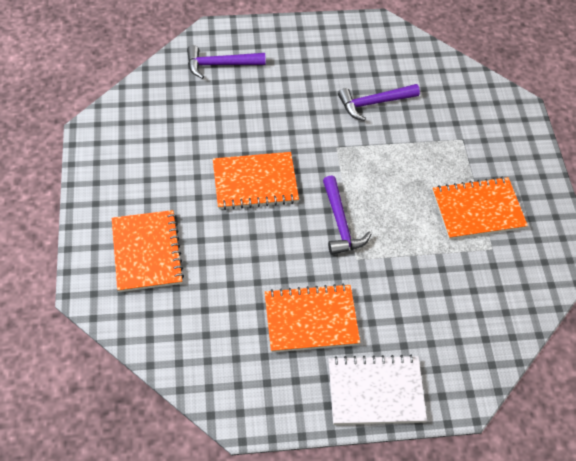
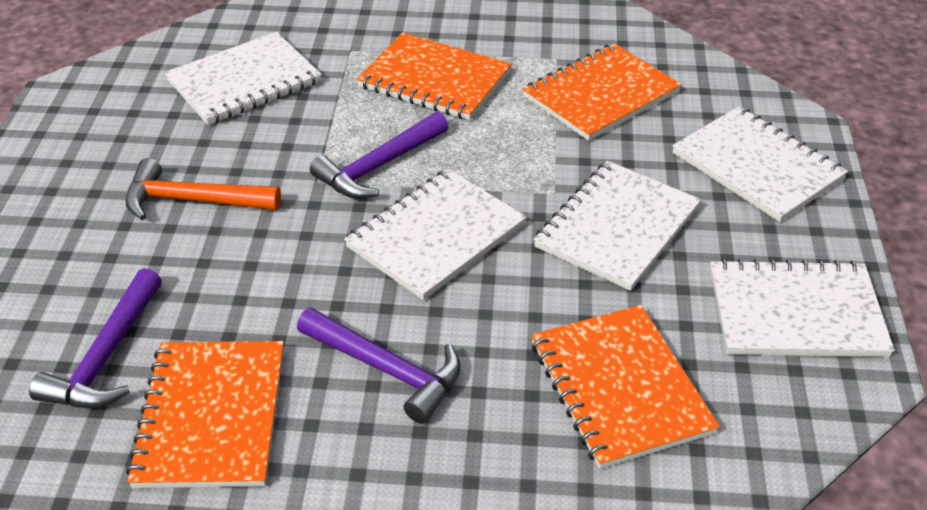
orange hammer: none = 0 -> [125,158,281,220] = 1
white notebook: [328,355,427,425] = 1 -> [165,32,322,125] [344,169,527,300] [533,161,701,291] [672,106,848,222] [710,259,895,357] = 5

